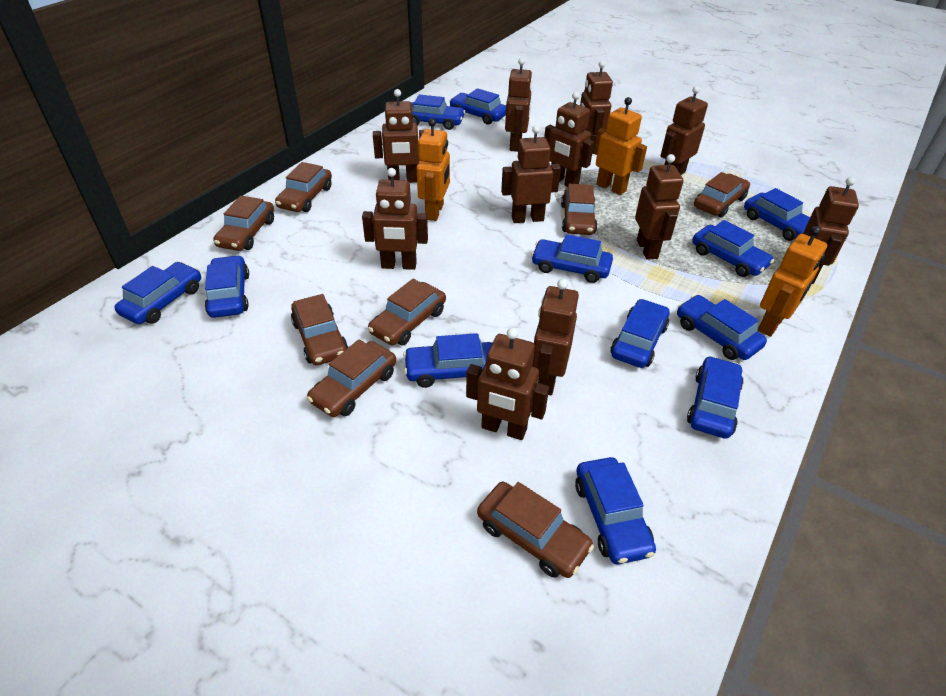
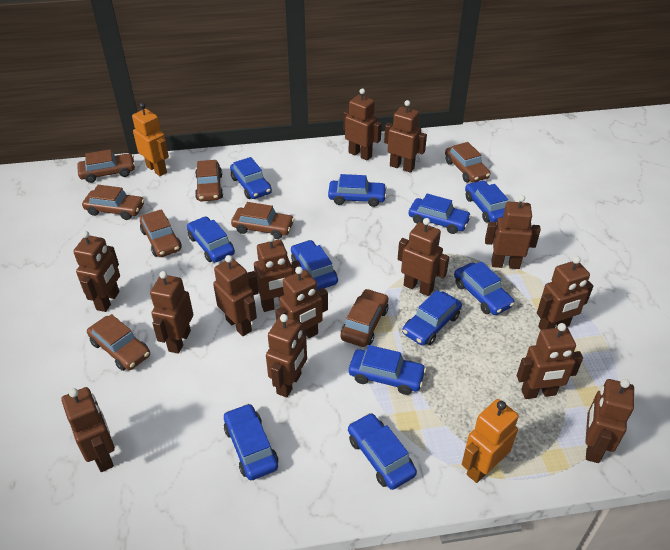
blue car: [114,262,201,324] [205,255,249,318] [403,333,492,388] [411,94,465,130] [449,88,506,125] [531,234,613,283] [575,457,656,564] [610,299,669,368] [677,295,767,360] [687,356,744,439] [693,220,774,277] [744,188,810,241] = 12 -> [187,216,235,262] [224,403,278,480] [230,157,272,199] [291,240,338,290] [328,174,387,207] [348,413,417,490] [349,345,426,395] [402,290,462,346] [408,194,471,234] [454,261,514,315] [465,180,508,223] = 11
brown robot: [362,168,428,270] [373,89,424,183] [466,328,549,440] [501,125,561,223] [505,58,533,152] [532,279,579,395] [544,92,594,187] [580,61,613,154] [635,154,683,260] [661,86,708,175] [803,177,859,284] = 11 -> [61,387,115,472] [73,231,120,312] [150,271,193,354] [213,255,257,336] [247,235,301,312] [266,314,307,398] [275,267,328,338] [343,88,382,161] [384,100,427,173] [398,218,449,296] [485,195,541,269] [517,323,583,399] [537,256,593,330] [585,379,634,463] = 14
orange robot: [417,118,450,221] [594,97,647,195] [758,226,827,337] = 3 -> [132,103,169,176] [462,399,519,483] = 2

